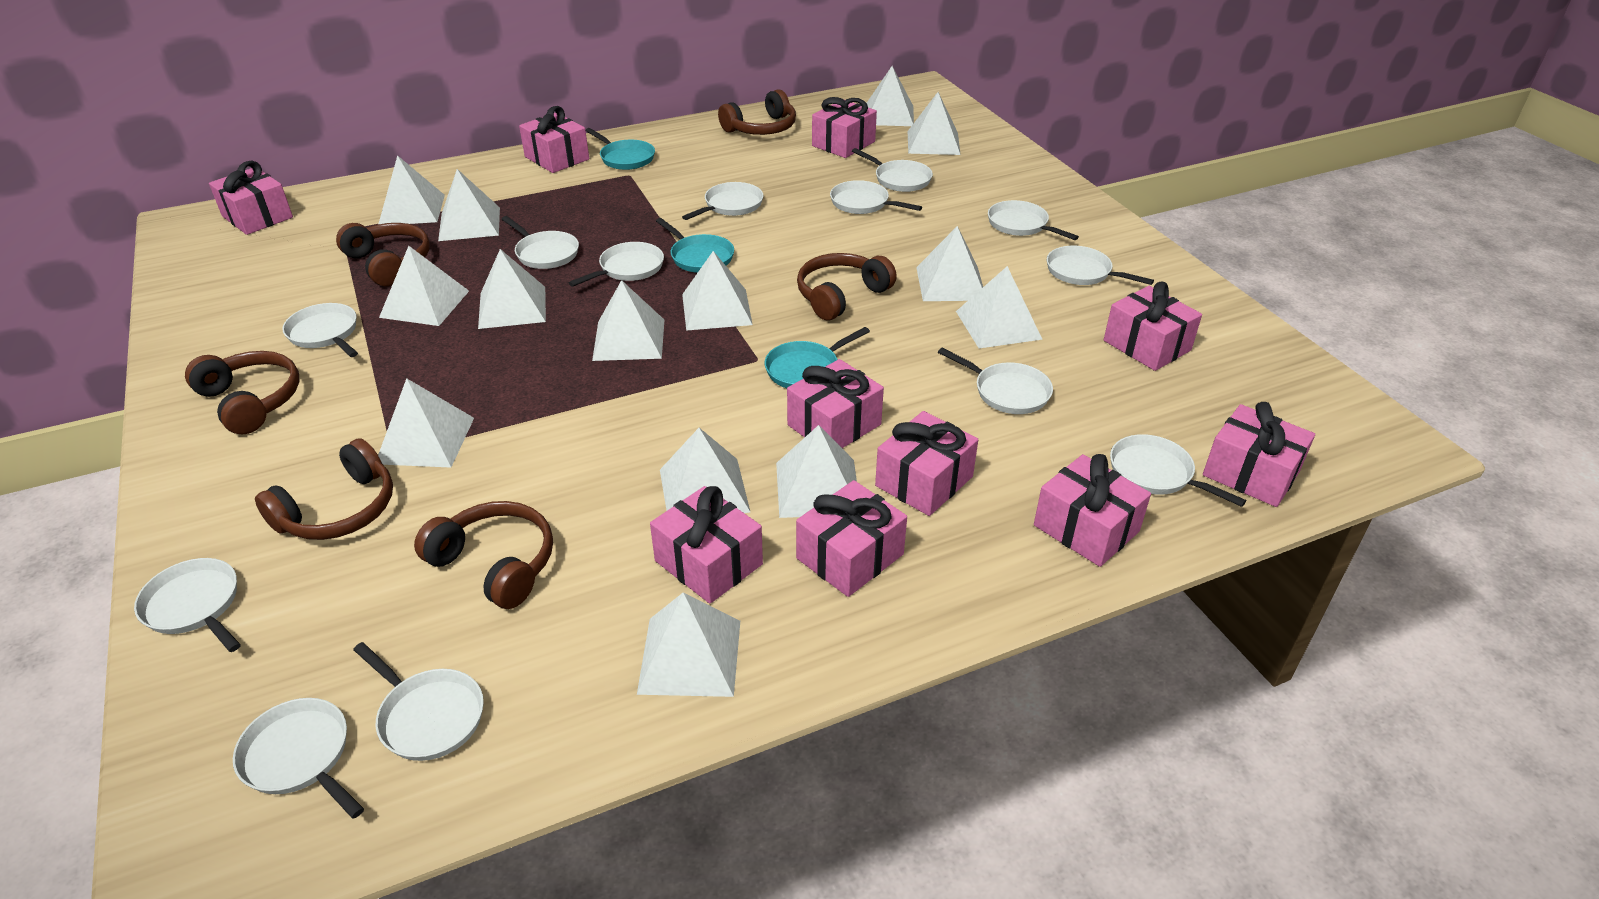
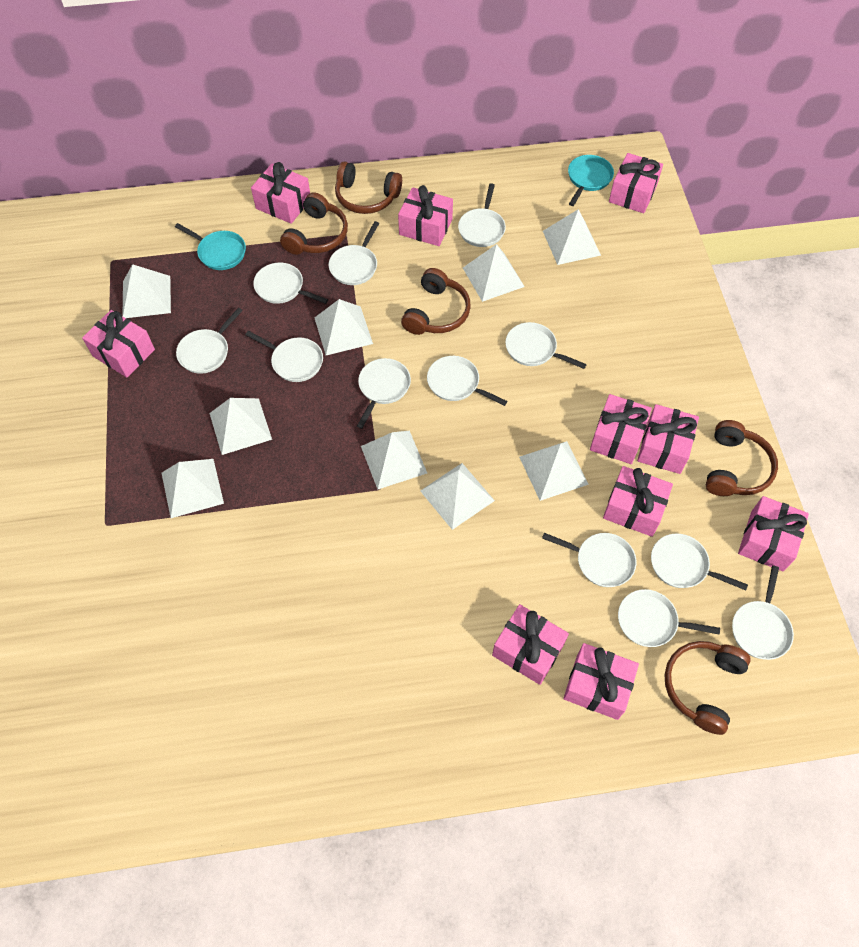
brown headphones: [185,351,300,434] [255,438,393,540] [336,223,430,286] [414,501,553,609] [718,89,796,135] [797,253,897,320] = 6 -> [280,192,348,255] [335,161,402,214] [401,268,471,335] [665,641,751,735] [706,420,778,496] = 5
turquoise pan: [586,128,655,170] [656,218,734,273] [765,327,870,388] = 3 -> [175,223,246,270] [568,155,614,206] = 2
white pan: [134,558,241,652] [233,698,364,819] [282,303,358,357] [353,642,484,761] [502,216,579,269] [568,242,664,287] [682,182,763,220] [830,180,922,214] [852,148,933,192] [938,348,1053,414] [988,200,1079,240] [1047,246,1154,285] [1110,434,1246,507] = 13 -> [176,307,243,374] [245,331,323,382] [253,262,328,304] [329,221,379,285] [357,358,411,429] [427,356,507,406] [458,183,506,247] [505,322,587,369] [542,533,636,587] [618,589,720,647] [651,534,748,590] [732,565,794,660] = 12
white pyramid: [378,378,474,468] [379,155,445,224] [379,246,469,326] [438,169,500,241] [478,249,546,329] [592,280,664,361] [637,592,740,697] [660,428,750,513] [682,251,753,331] [776,425,857,518] [867,66,914,126] [908,92,961,155] [916,226,983,301] [956,266,1043,348] = 14 -> [123,264,171,318] [162,459,224,518] [210,398,272,455] [315,299,373,355] [361,431,427,489] [420,463,495,530] [463,244,525,302] [519,441,589,501] [543,209,601,265] = 9

